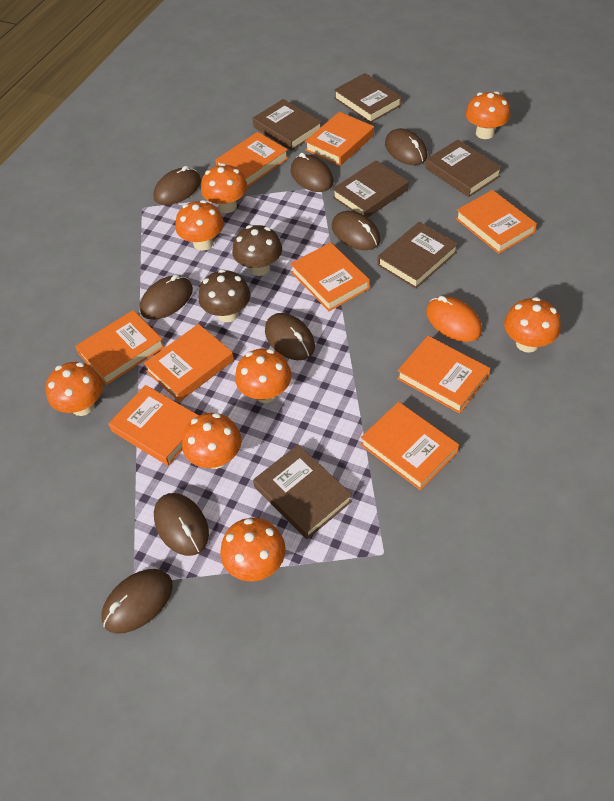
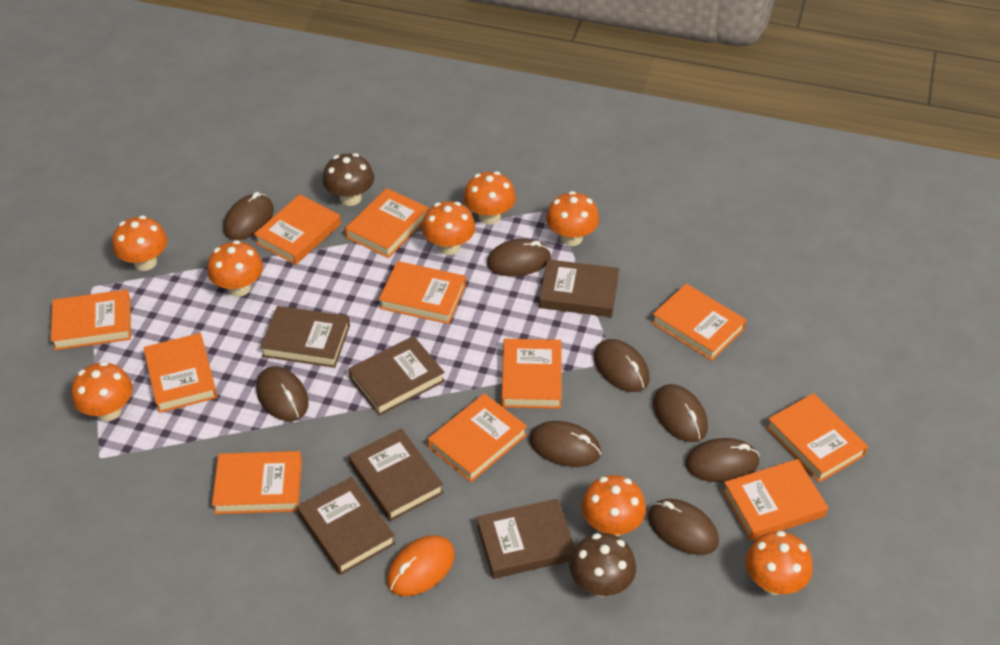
orange book: [75,310,165,385] [108,385,199,466] [143,324,234,402] [215,132,289,187] [290,242,370,311] [305,112,374,166] [361,402,459,490] [397,336,491,414] [456,190,537,254] = 9 -> [51,290,131,350] [143,333,218,413] [212,451,302,514] [254,194,341,265] [345,188,429,258] [379,261,466,324] [428,393,527,482] [501,339,562,409] [652,284,746,361] [722,459,828,540] [766,393,868,483] = 11

